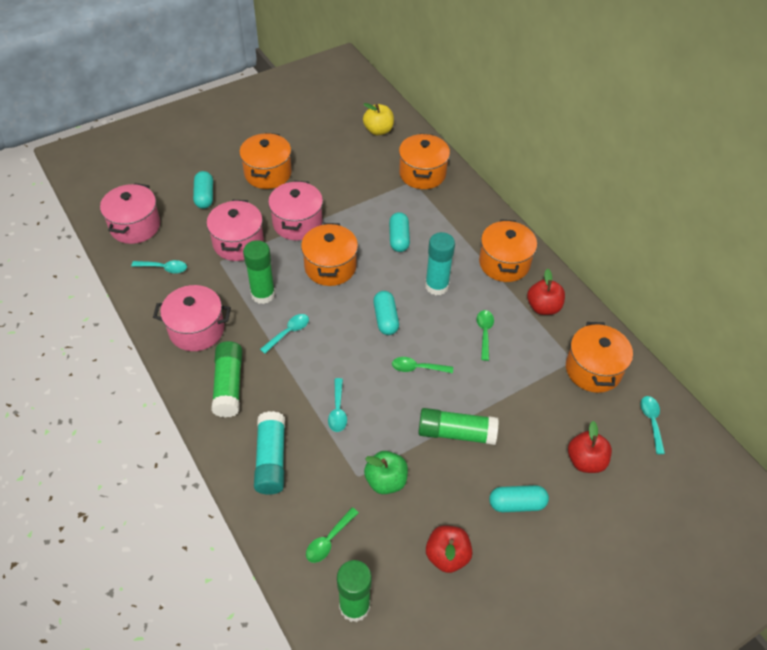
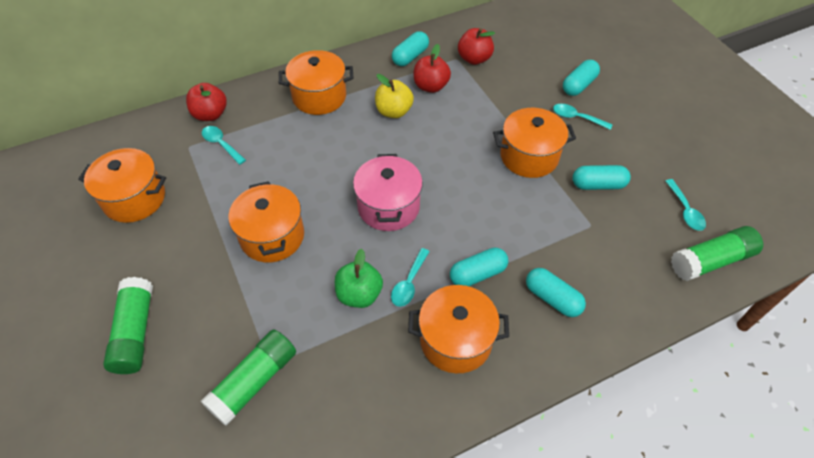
green glue stick: [211,341,243,418] [243,240,275,304] [337,560,372,622] [418,408,499,445] = 4 -> [103,277,153,374] [201,329,296,426] [671,226,763,281] = 3
green spoon: [306,507,359,563] [392,357,453,373] [477,310,494,361] = 3 -> none = 0
pink pot: [100,183,160,244] [153,285,231,351] [207,200,264,261] [268,180,323,240] = 4 -> [353,154,423,231] = 1
turquoise capsule: [193,171,213,209] [373,291,399,335] [389,212,410,252] [489,485,549,512] = 4 -> [392,31,429,66] [450,247,508,286] [526,268,586,317] [563,60,600,96] [572,165,631,190] = 5
turquoise glue stick: [254,411,285,495] [425,232,455,295] = 2 -> none = 0

